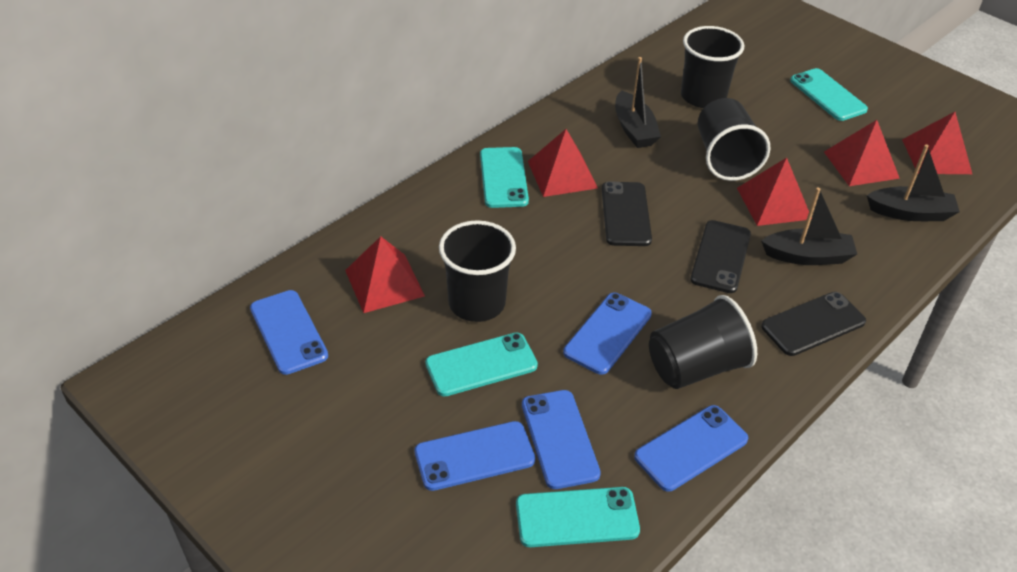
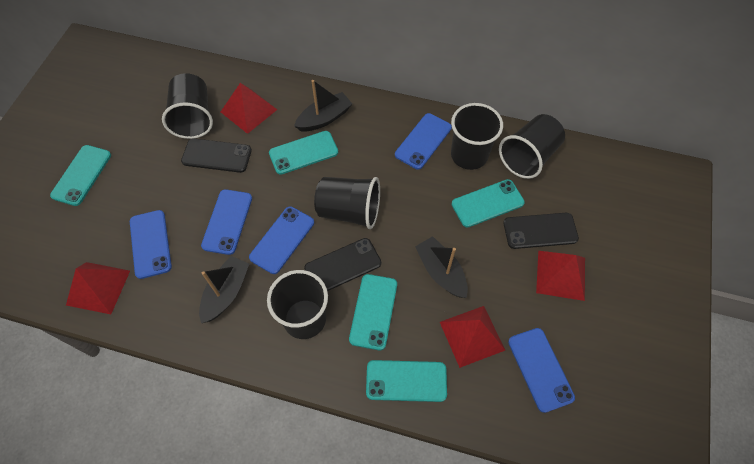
black cup: [439,220,516,322] [649,295,757,389] [681,26,744,108] [698,98,771,181] = 4 -> [162,73,213,139] [267,270,328,339] [314,177,380,229] [451,103,503,170] [499,114,565,179] = 5
red pyramid: [345,236,425,313] [528,129,598,197] [737,158,812,226] [824,120,900,186] [902,112,972,174] = 5 -> [66,262,130,314] [221,83,277,134] [440,306,505,368] [536,251,585,301] = 4
turquoise phone: [425,332,538,397] [480,147,529,208] [516,487,640,547] [790,68,868,121] = 4 -> [50,145,111,206] [269,131,338,175] [349,274,397,350] [366,360,447,402] [452,179,525,228] = 5

